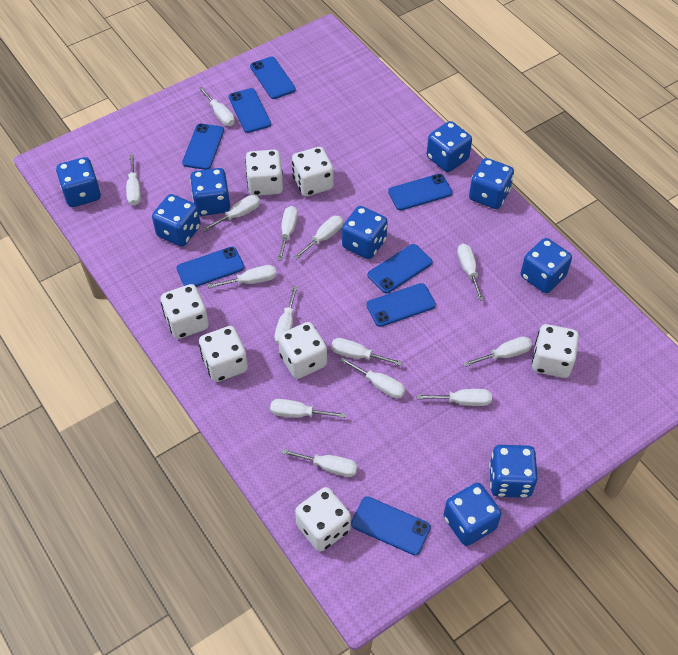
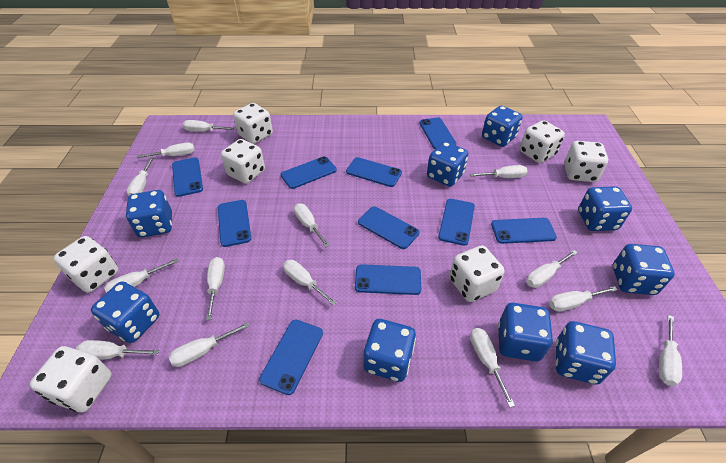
blue phone: [176,247,244,287] [182,123,224,170] [229,88,271,133] [250,57,296,99] [351,496,431,555] [366,283,436,327] [368,244,432,293] [388,174,452,210] = 8 -> [172,157,203,197] [218,200,251,247] [259,320,323,395] [281,156,337,189] [346,157,402,187] [355,264,421,295] [358,206,420,249] [419,117,456,149] [438,199,475,246] [491,218,557,244] = 10

